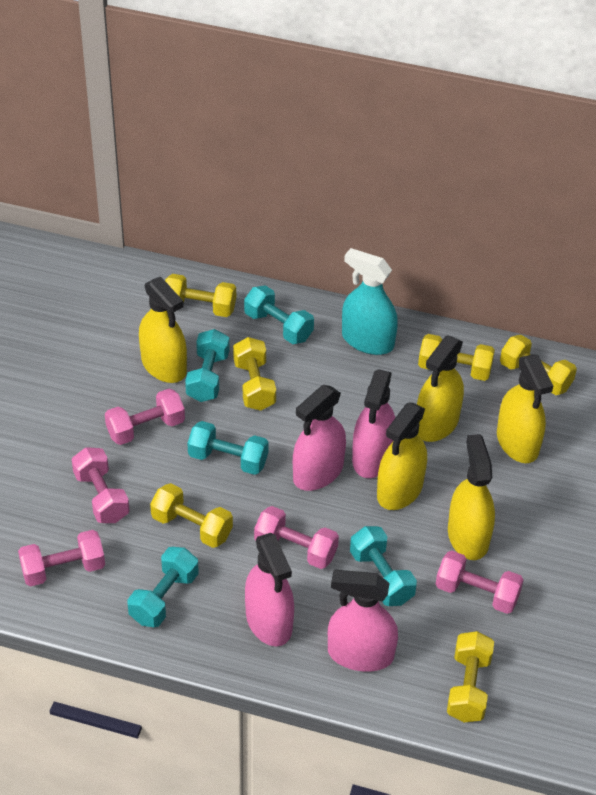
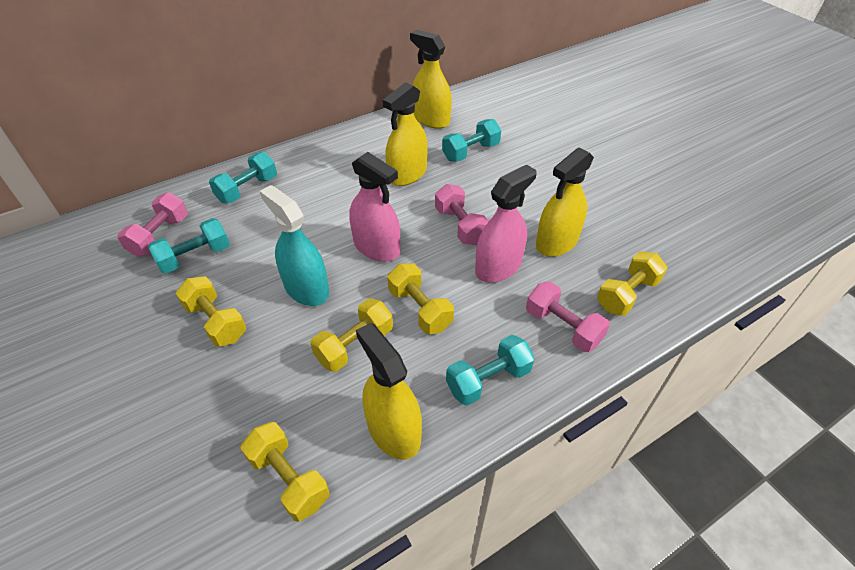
pink dumbbell: [18,530,105,586] [72,447,130,523] [105,389,185,445] [254,506,339,569] [436,551,524,614] = 5 -> [117,192,188,257] [435,184,489,245] [526,281,610,352] = 3
pink spray bottle: [245,533,294,647] [293,385,346,491] [328,570,398,672] [352,370,395,478] = 4 -> [350,152,400,262] [475,164,537,283] = 2
turquoise dumbbell: [127,547,199,627] [185,329,230,402] [188,421,269,475] [244,285,314,344] [350,526,417,606] = 5 -> [148,218,230,274] [209,152,277,203] [442,119,501,162] [446,335,535,406] = 4
yellow dumbbell: [150,483,233,548] [165,274,236,317] [233,337,276,411] [418,334,495,381] [447,631,494,722] [500,335,577,395] = 6 -> [175,276,246,347] [240,422,329,522] [310,298,393,372] [387,263,454,334] [597,251,667,316] = 5
yellow spray bottle: [139,277,187,383] [377,403,427,510] [417,335,464,442] [448,434,495,560] [497,355,553,463] = 5 -> [356,323,422,460] [383,82,428,186] [410,30,452,129] [536,148,594,257] = 4

